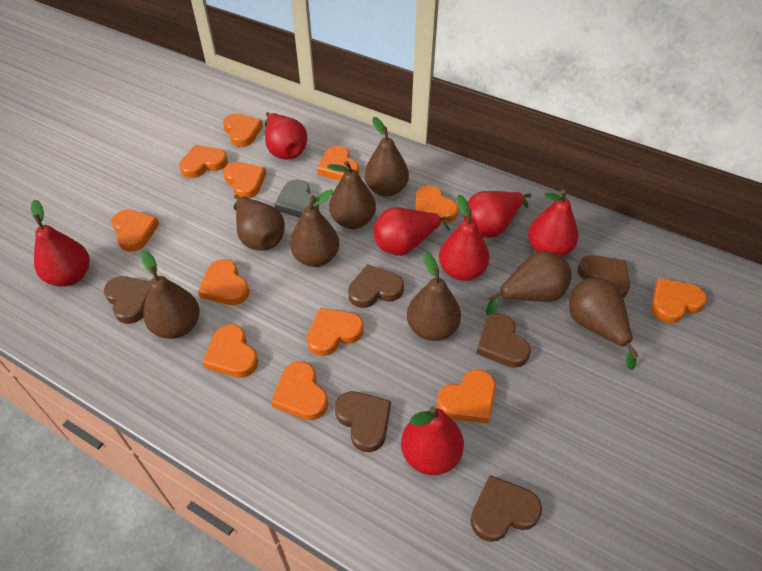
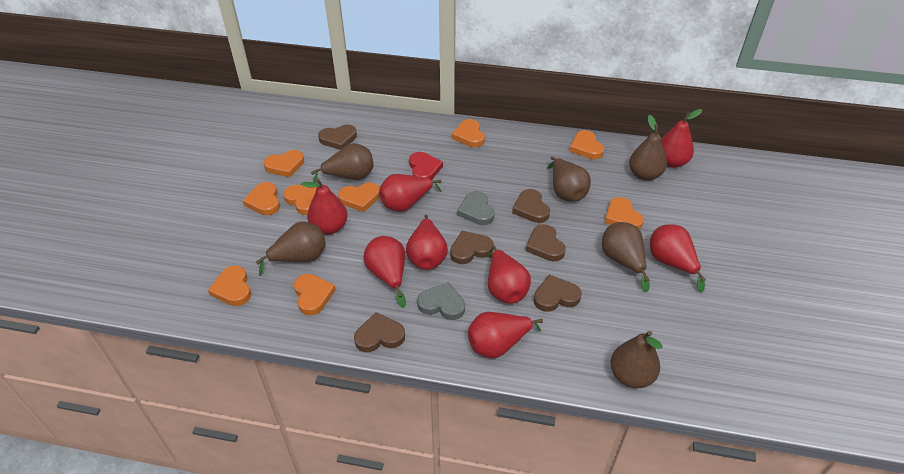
brown pear: [141,250,200,339] [233,194,285,251] [290,189,339,267] [327,161,376,229] [364,117,409,197] [407,252,461,341] [486,251,572,316] [569,278,638,370] = 8 -> [256,222,326,276] [311,143,373,183] [547,156,591,202] [602,222,650,293] [610,331,663,388] [629,115,667,181] = 6
grey heart: [274,179,319,218] = 1 -> [417,282,465,320] [457,191,494,225] = 2
orange heart: [111,210,159,252] [179,145,228,178] [198,259,249,305] [202,324,258,378] [223,113,263,147] [223,162,266,198] [271,361,328,420] [307,308,364,356] [317,146,359,181] [415,185,458,223] [437,370,496,424] [651,278,707,323] = 12 -> [208,265,251,306] [243,182,280,215] [263,150,304,178] [283,185,317,215] [294,274,336,315] [338,182,380,212] [452,119,485,147] [569,130,604,159] [604,197,644,230] = 9
red heart: none = 0 -> [409,152,443,180] = 1
red pear: [31,199,90,286] [265,112,307,160] [373,207,452,256] [401,406,464,475] [439,195,490,281] [464,191,531,238] [528,190,578,257] = 7 -> [301,178,348,235] [363,236,406,308] [379,174,442,212] [406,215,448,270] [468,312,543,358] [488,245,531,304] [650,224,706,292] [661,109,702,168] = 8

